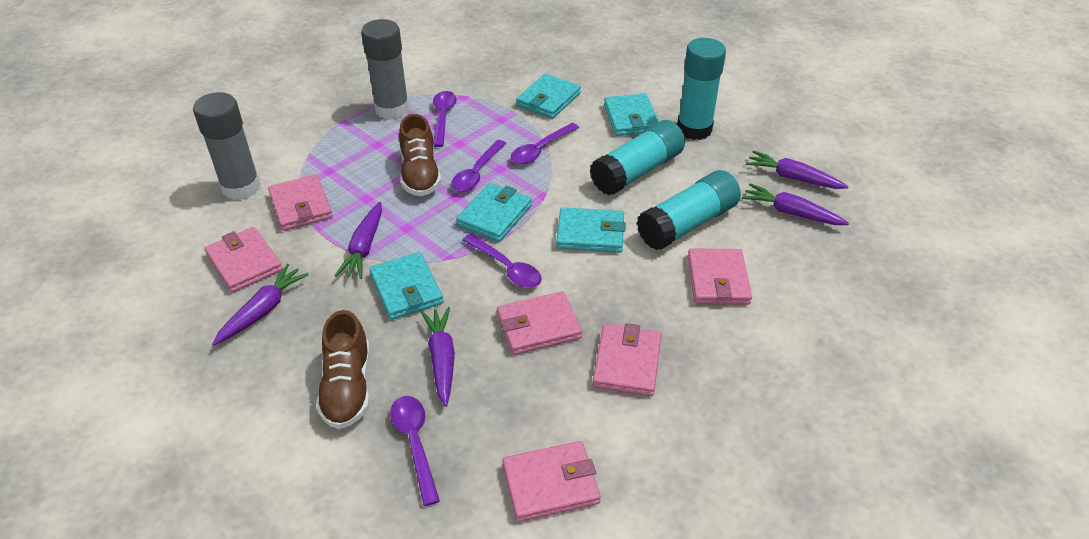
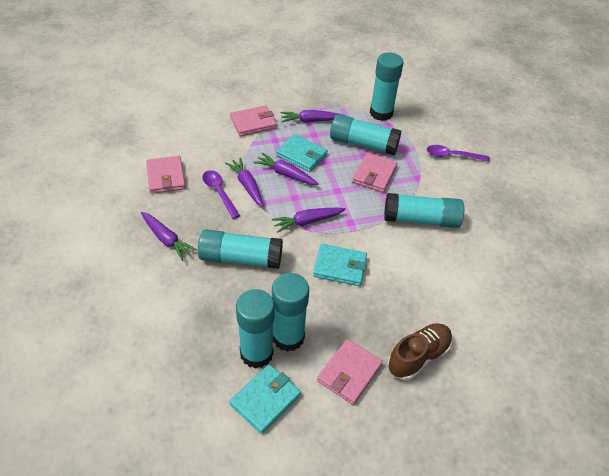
brown shoe: [316,310,370,429] [399,114,441,196] = 2 -> [388,323,452,380] = 1
grey glue stick: [193,92,261,200] [361,19,409,120] = 2 -> none = 0
pink wallet: [205,227,282,293] [268,174,333,231] [497,291,582,355] [502,441,601,522] [592,323,662,396] [688,249,752,305] = 6 -> [146,156,186,194] [230,105,277,136] [317,339,383,405] [352,152,397,193] = 4
purple spoon: [390,396,440,506] [433,91,457,147] [451,140,507,192] [462,234,542,288] [511,123,579,164] = 5 -> [202,170,240,219] [427,145,490,162] = 2
turquoise glue stick: [590,120,685,196] [637,170,741,250] [677,38,726,140] = 3 -> [198,229,283,269] [236,289,275,369] [272,273,309,352] [330,114,402,155] [370,52,404,121] [384,193,464,228] = 6
turquoise wallet: [369,252,444,320] [456,183,532,242] [516,74,581,119] [556,207,626,253] [604,93,659,136] = 5 -> [229,364,301,434] [276,134,328,172] [313,244,367,286] = 3

